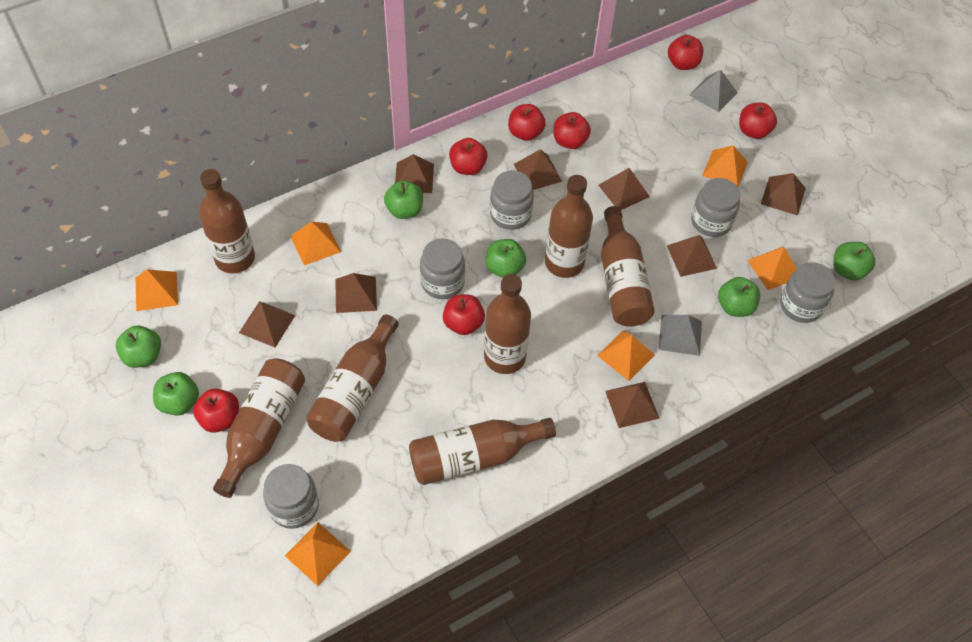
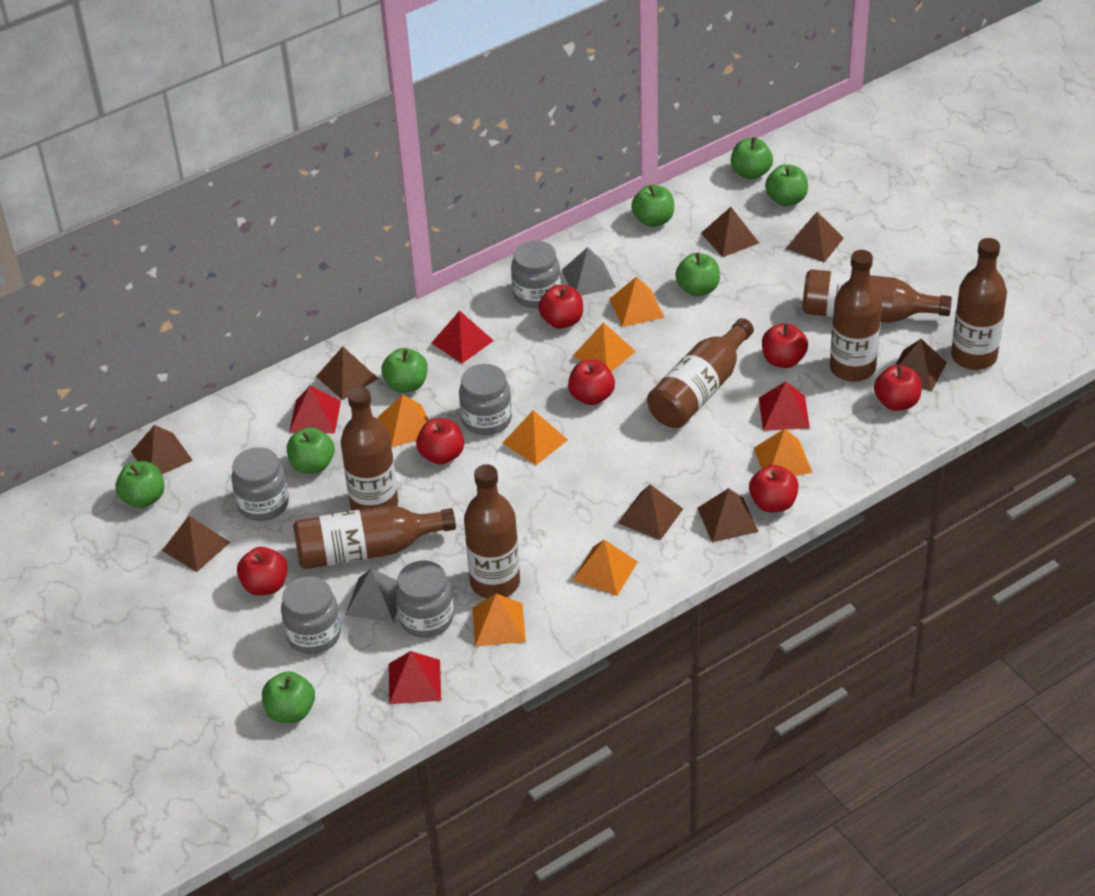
green apple: [116,326,161,368] [153,372,199,416] [384,181,423,219] [486,239,526,278] [718,277,760,317] [833,242,876,281] = 6 -> [115,461,165,508] [262,671,315,723] [287,427,335,474] [381,348,428,393] [631,185,674,227] [675,253,720,296] [731,137,773,179] [765,164,808,206] = 8
orange pyramid: [136,269,178,311] [285,523,351,586] [290,221,341,265] [597,330,655,381] [702,146,748,187] [747,247,797,290] = 6 -> [378,395,429,448] [472,594,526,646] [503,410,568,465] [572,540,638,596] [573,322,636,372] [610,277,665,327] [754,429,813,476] = 7
red pyramid: none = 0 -> [289,385,341,434] [389,651,441,704] [431,311,494,363] [759,381,810,431] = 4

